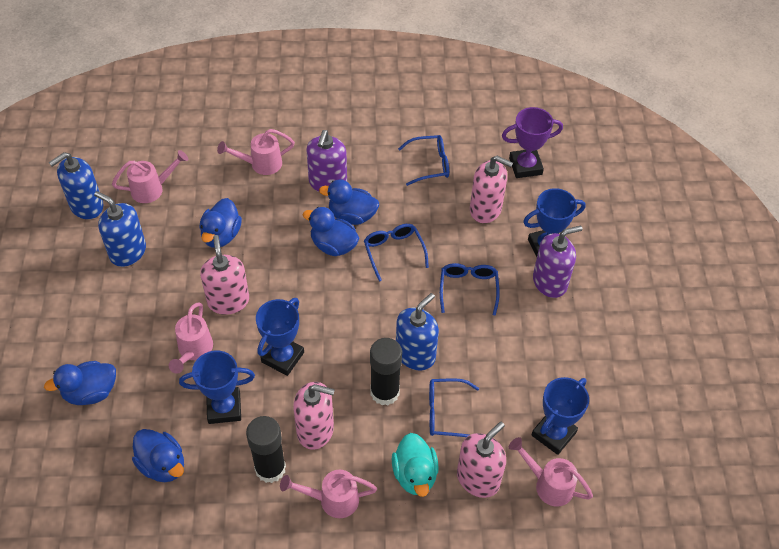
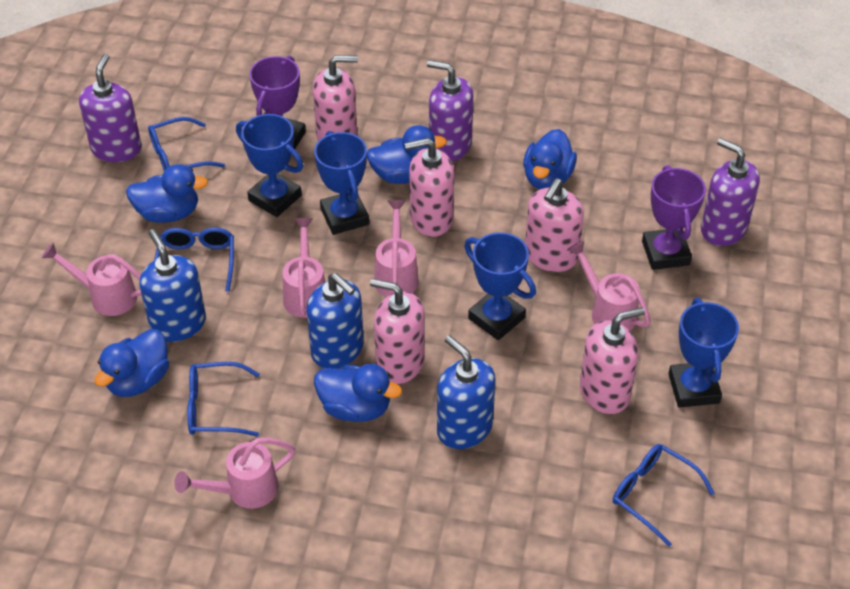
black glue stick: [246,416,286,483] [370,338,402,405] = 2 -> none = 0
pink soap dispenser: [200,235,249,315] [293,382,335,450] [457,422,506,498] [470,156,513,223] = 4 -> [313,55,358,141] [370,279,425,384] [405,138,454,237] [525,178,584,272] [580,307,645,414] = 5
purple soap dispenser: [306,130,347,192] [533,226,583,298] = 2 -> [79,54,142,162] [427,60,474,162] [701,138,760,246] = 3
purple trophy: [502,107,563,178] = 1 -> [249,56,306,149] [642,165,706,270] = 2
turquoise duck: [392,433,439,497] = 1 -> none = 0

